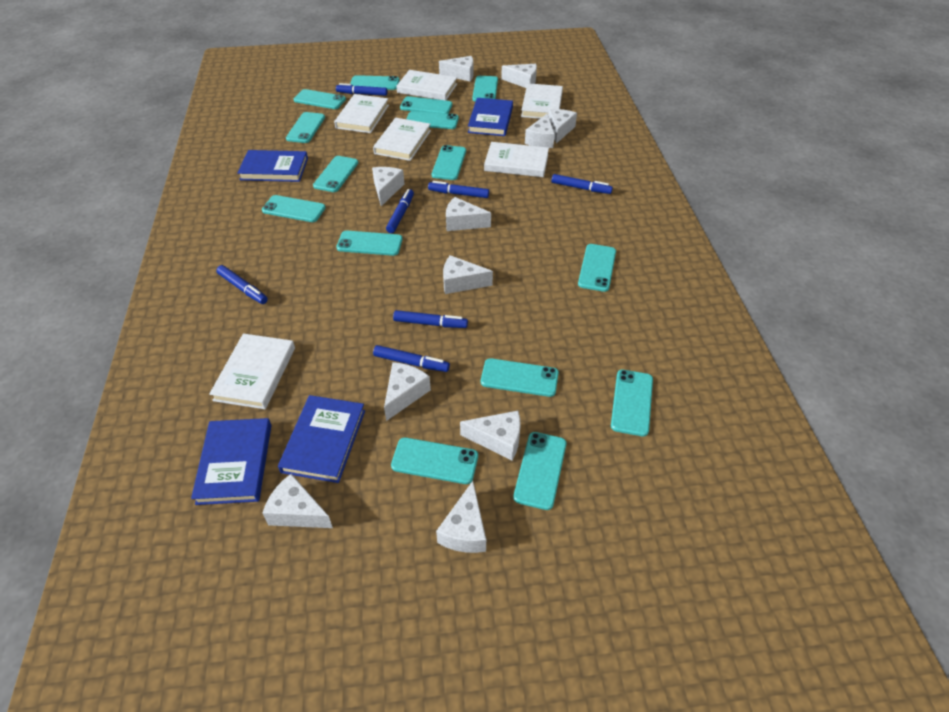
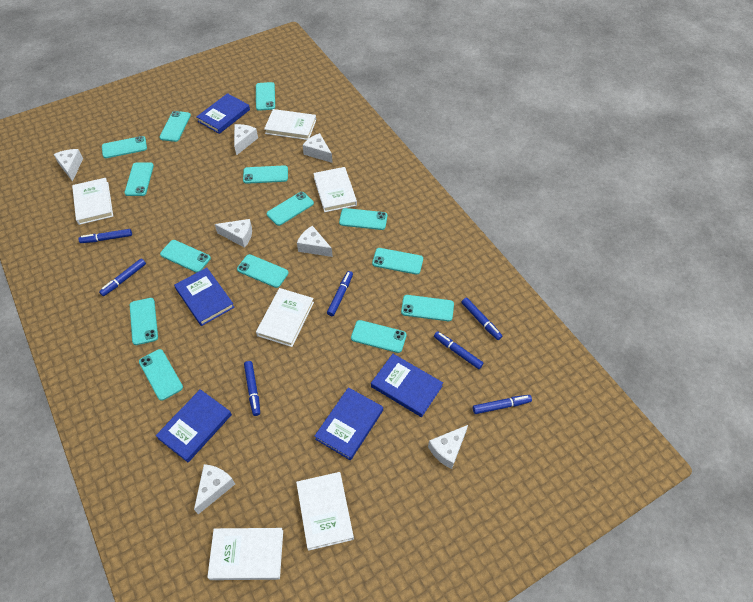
blue book: [191,418,271,505] [237,150,308,182] [278,395,365,483] [468,98,513,136] = 4 -> [156,389,232,462] [174,268,234,326] [196,93,250,134] [315,387,383,460] [371,354,443,417] = 5
turquoise phone: [262,195,326,222] [286,112,325,143] [294,89,346,109] [313,156,358,192] [337,231,403,256] [350,75,400,90] [391,437,478,484] [400,96,452,114] [407,111,459,129] [432,145,466,180] [472,76,498,102] [481,358,559,397] [513,432,566,510] [578,244,616,292] [611,370,653,437] = 15 -> [102,136,147,158] [125,162,154,196] [130,298,158,345] [139,349,183,401] [159,111,191,142] [160,240,211,273] [237,254,289,288] [243,165,288,184] [256,82,275,111] [267,192,314,226] [339,208,387,230] [351,320,407,353] [372,248,423,275] [401,295,454,321] = 14
white cheese: [262,474,333,528] [372,167,404,206] [384,362,431,421] [436,481,486,553] [439,56,474,81] [443,255,493,294] [446,197,491,231] [460,411,521,461] [501,64,537,88] [525,113,555,148] [548,109,577,144] = 11 -> [53,149,83,182] [194,464,235,514] [215,219,252,248] [234,124,258,155] [297,226,333,257] [303,133,333,163] [428,425,468,469] = 7

